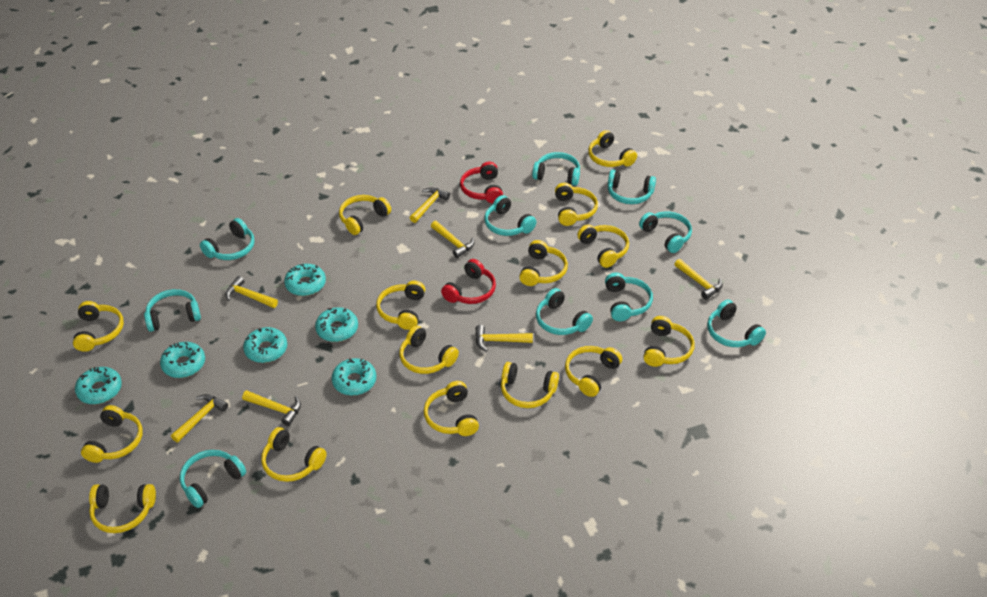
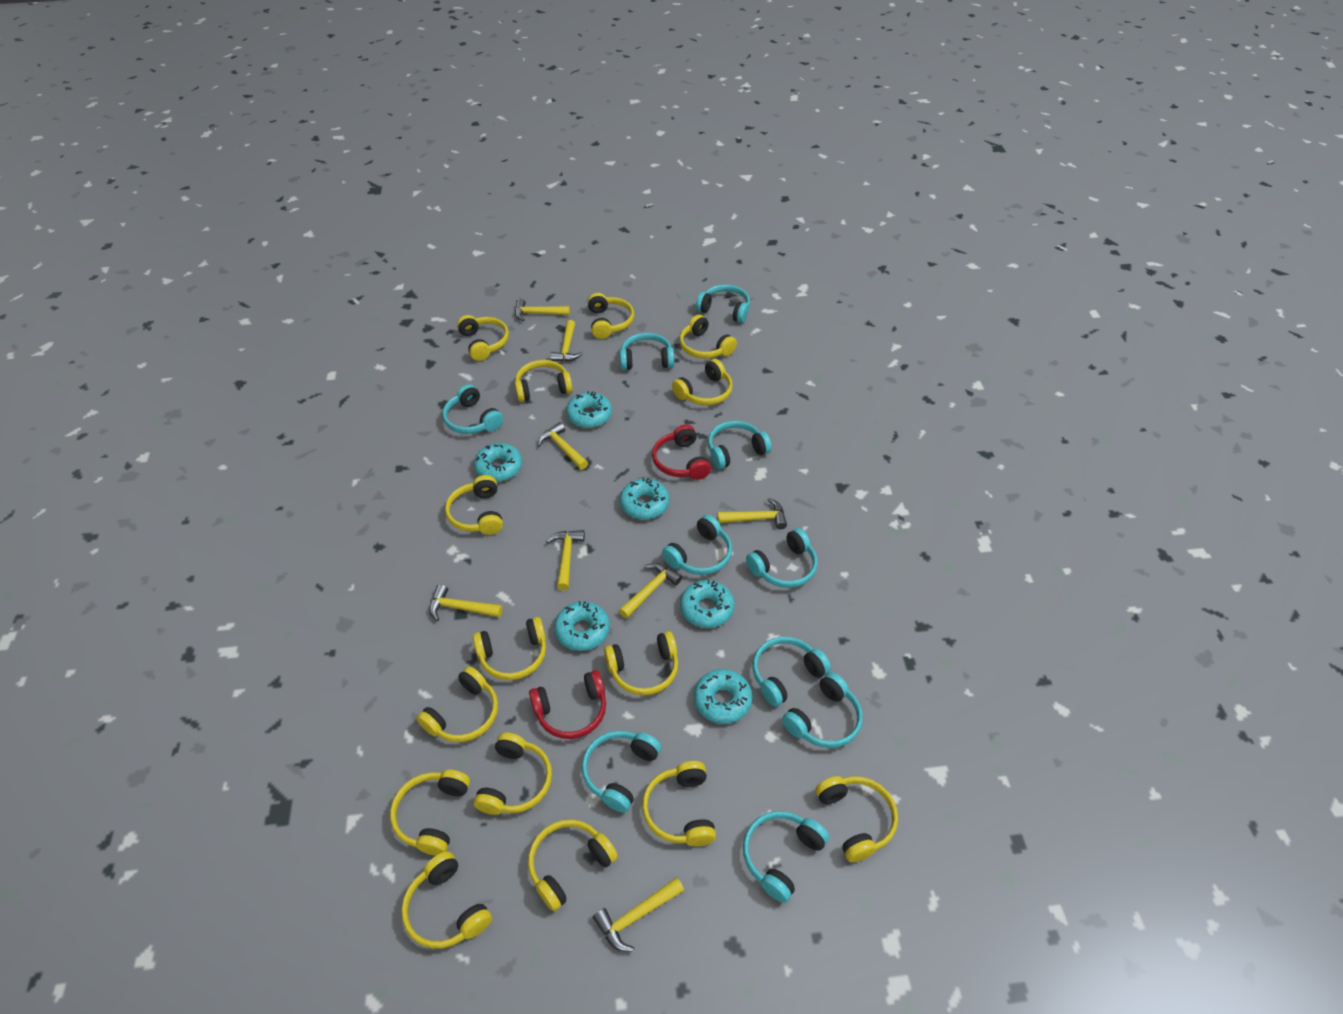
yellow hammer: [171,394,228,442] [225,276,278,308] [242,390,301,426] [410,187,450,223] [431,221,474,258] [475,325,533,352] [674,259,723,300] = 7 -> [429,584,503,621] [515,298,570,321] [538,422,588,470] [546,530,585,590] [550,320,583,361] [593,877,684,952] [619,563,682,618] [717,498,787,529] = 8

